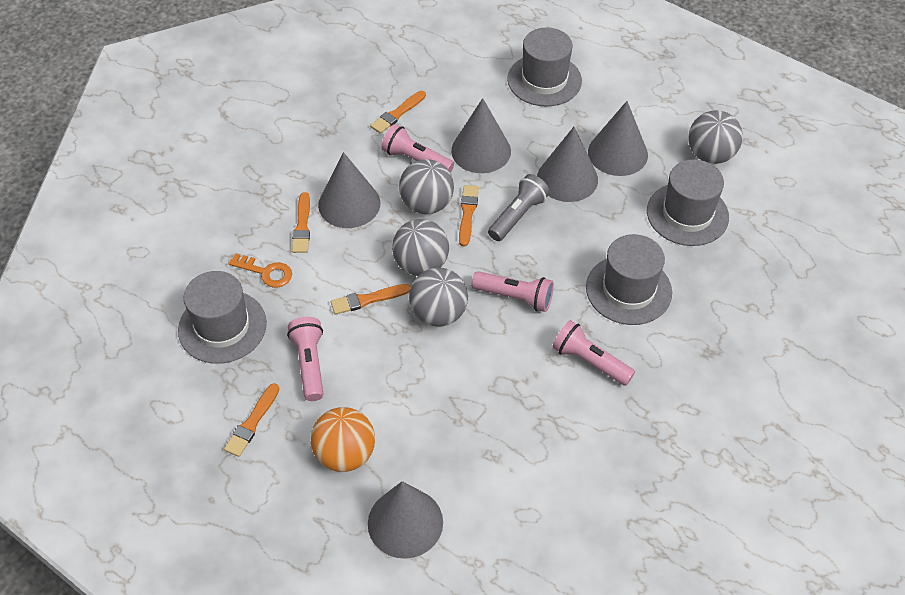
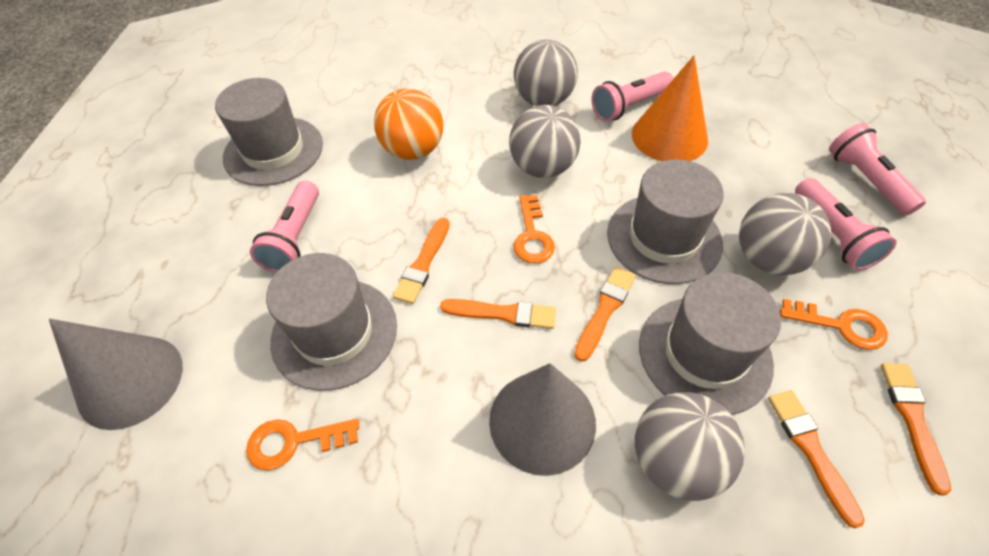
grey cone: [318,152,380,228] [368,481,443,559] [451,98,511,173] [537,127,598,202] [588,101,648,176] = 5 -> [49,319,183,430] [489,363,596,476] = 2
grey flashlight: [488,174,550,241] = 1 -> none = 0
orange cone: none = 0 -> [632,55,708,161] = 1
orange key: [228,253,292,288] = 1 -> [246,419,359,470] [513,195,555,263] [780,299,888,350] = 3

